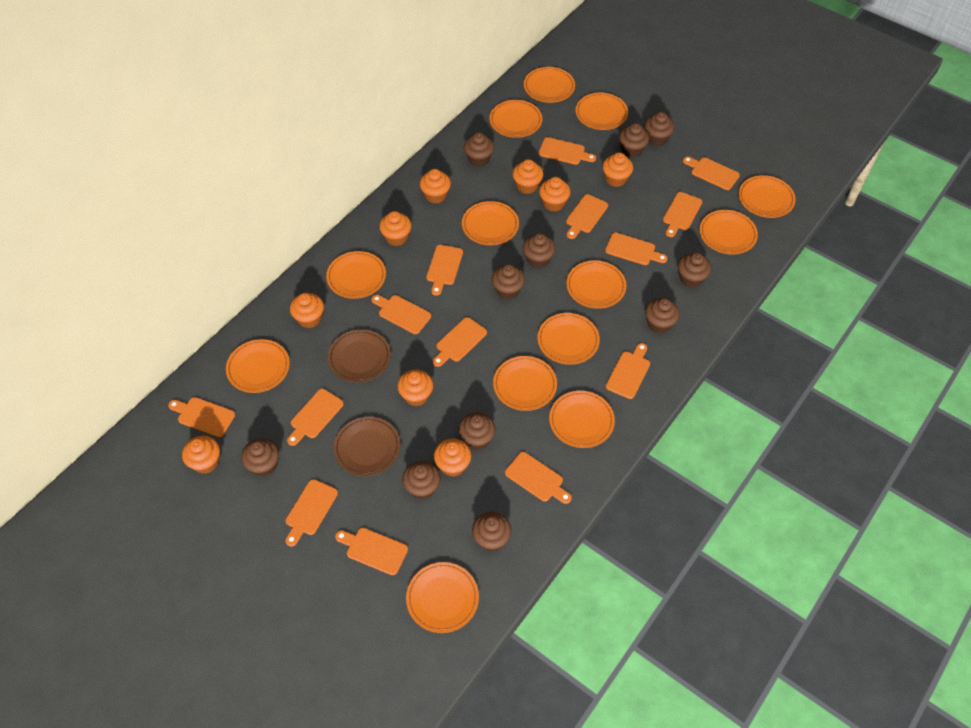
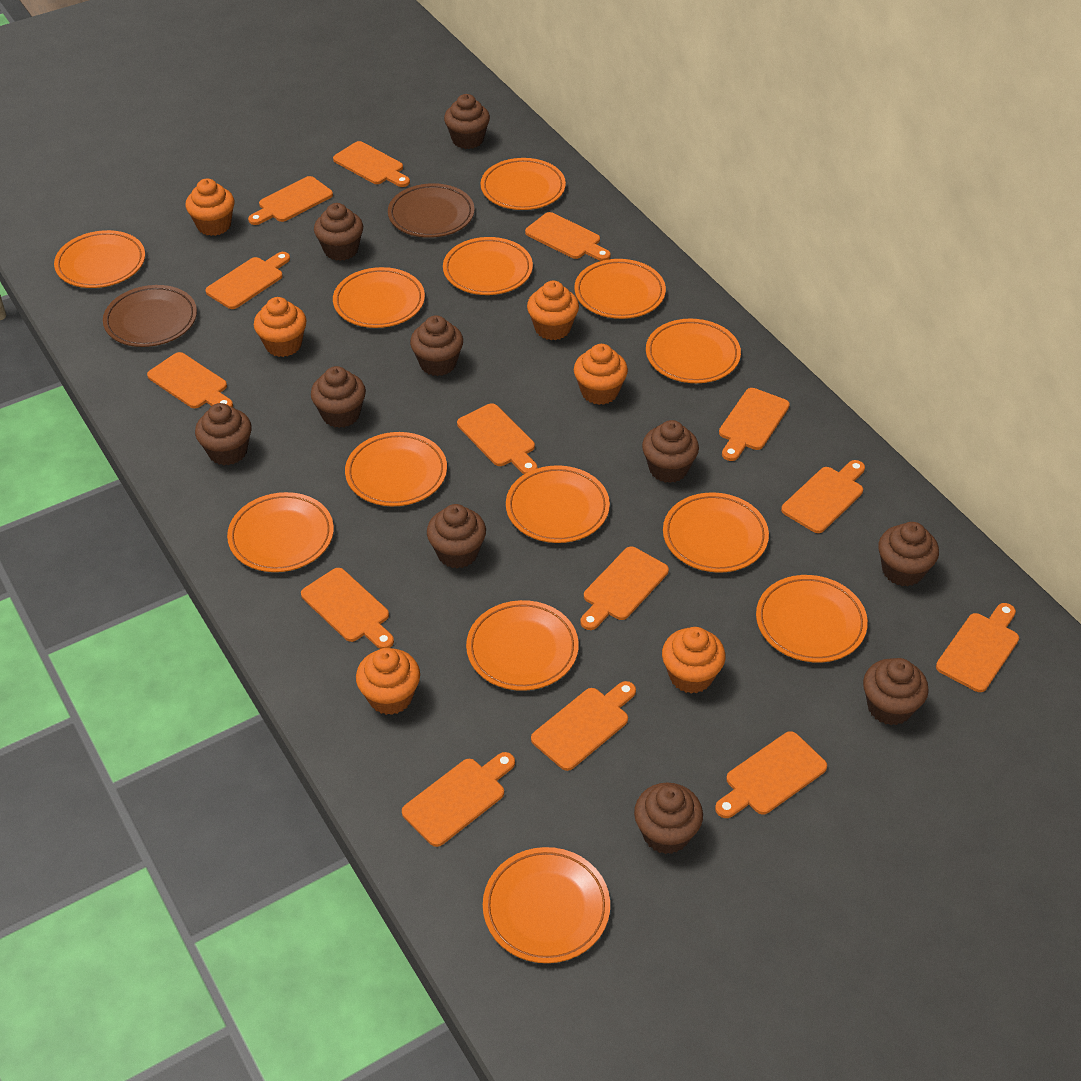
brown cupcake: [241,438,279,477] [402,461,440,500] [458,412,496,450] [464,132,494,167] [472,512,511,552] [492,264,525,299] [523,233,556,268] [619,123,649,158] [644,112,675,146] [645,298,680,334] [678,252,711,288] = 11 -> [195,403,252,466] [311,366,366,428] [314,203,363,261] [410,315,463,376] [427,504,486,568] [444,94,490,149] [634,783,703,854] [642,420,699,483] [863,658,929,725] [878,522,939,587] = 10
orange cupcake: [182,435,220,474] [290,293,324,328] [379,211,412,246] [397,370,433,406] [420,169,451,204] [434,439,471,477] [512,159,543,194] [539,177,571,211] [602,152,633,187] = 9 -> [186,179,235,236] [254,297,306,357] [356,648,420,715] [527,281,579,340] [574,344,628,405] [662,627,726,694] = 6

